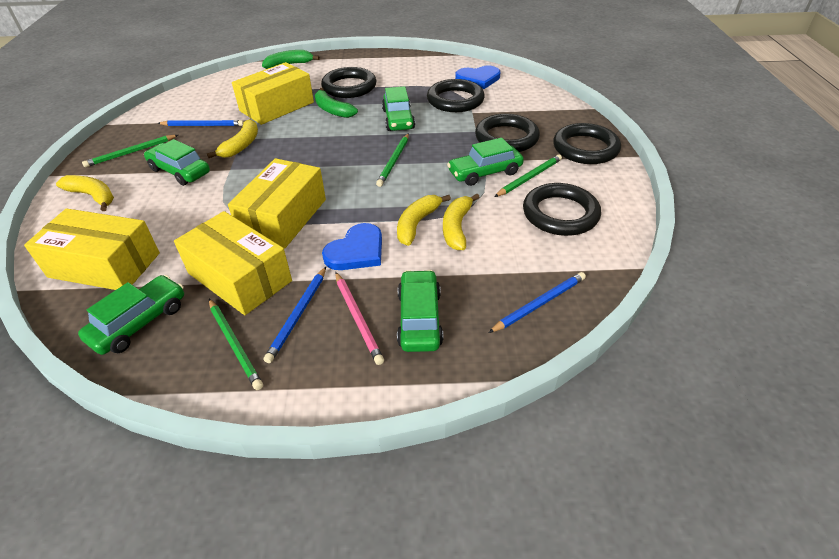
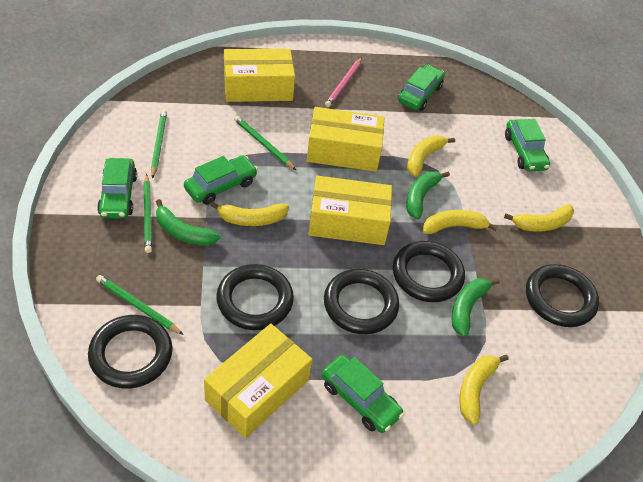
blue heart: [322,223,382,270] [455,66,501,89] = 2 -> none = 0
blue pencil: [158,120,244,126] [264,267,326,363] [488,272,586,333] = 3 -> none = 0
green banana: [262,50,320,69] [315,88,358,118] = 2 -> [156,199,220,246] [406,171,450,220] [452,278,500,337] = 3
yellow banana: [56,175,114,211] [207,119,258,158] [397,195,451,246] [443,194,480,250] = 4 -> [210,202,289,226] [407,135,455,177] [423,210,498,234] [460,355,509,425] [504,204,574,232] = 5

